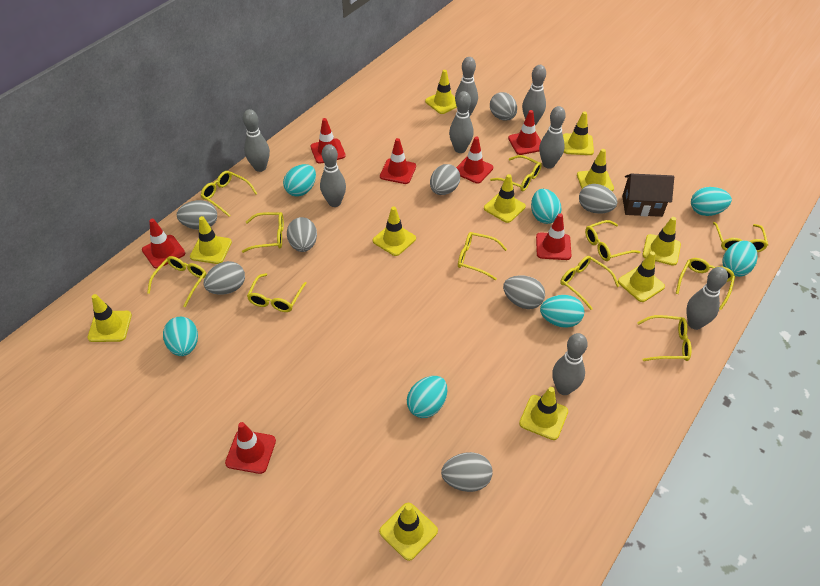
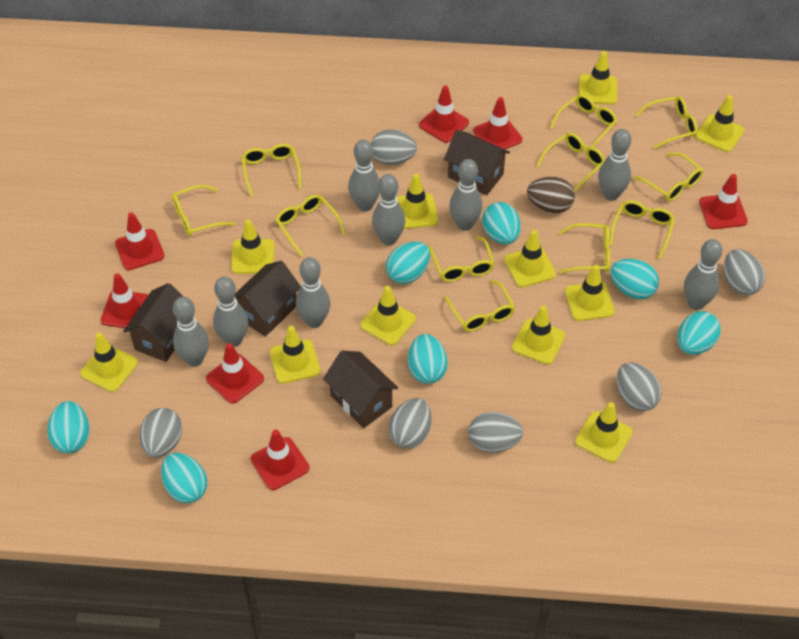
brown egg: none = 0 -> [527,177,575,213] = 1
brown house: [622,174,674,217] = 1 -> [123,283,184,362] [235,261,301,337] [323,351,398,428] [444,130,510,195] = 4
grey egg: [177,200,217,230] [204,261,245,295] [287,217,317,252] [430,164,460,195] [441,452,492,492] [490,92,517,121] [503,275,545,309] [579,184,617,214] = 8 -> [139,408,182,458] [371,129,417,165] [388,398,431,449] [468,412,523,453] [617,363,662,411] [724,249,765,296] = 6

